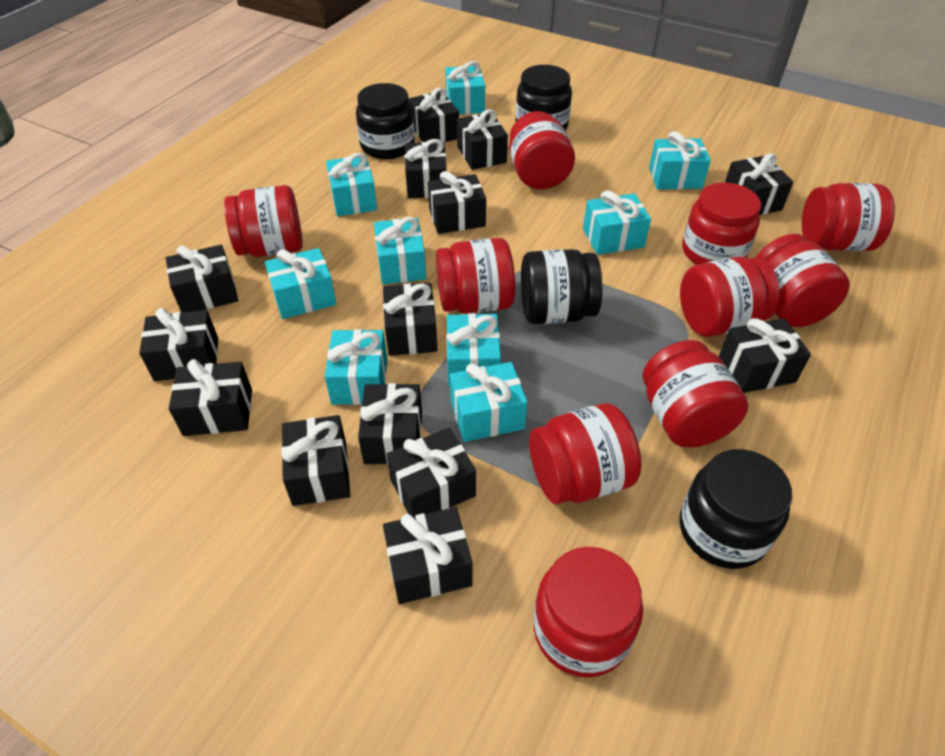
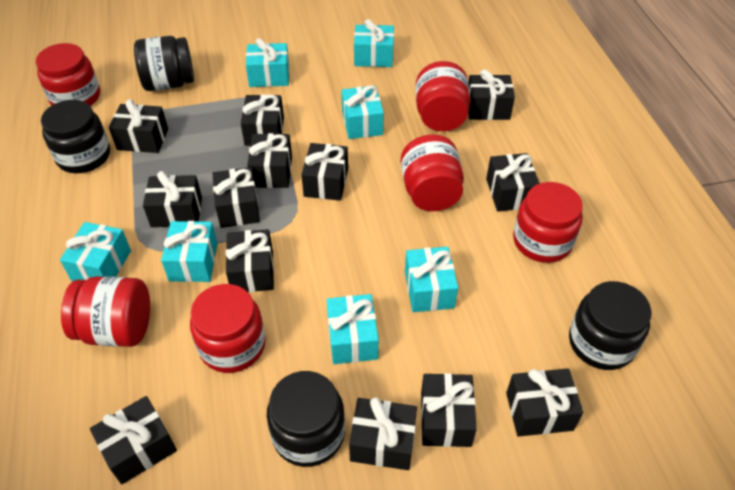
black gift: [139,308,218,381] [166,245,238,313] [169,359,252,436] [281,415,350,506] [358,383,422,464] [383,283,438,356] [383,507,472,604] [386,428,476,517] [405,139,447,198] [409,88,459,143] [428,171,486,234] [457,109,508,170] [719,318,811,393] [725,153,793,215] = 14 -> [90,396,177,484] [109,99,168,153] [143,171,202,227] [212,167,260,228] [226,229,274,292] [241,94,284,146] [247,133,292,188] [301,143,348,201] [349,397,417,470] [421,373,477,447] [468,69,515,120] [486,153,540,212] [506,368,583,437] = 13
red jar: [224,185,303,257] [436,238,515,314] [509,111,575,189] [529,403,641,504] [534,547,643,677] [642,340,749,448] [680,257,780,337] [682,183,761,265] [756,234,850,327] [802,183,895,251] = 10 -> [36,43,100,106] [61,276,150,347] [190,284,266,373] [401,134,464,211] [416,61,470,131] [513,182,583,263] = 6
turquoise gift: [265,248,336,319] [325,329,387,405] [326,153,377,216] [374,217,426,284] [445,61,485,114] [446,313,501,387] [450,362,527,442] [583,190,651,255] [649,131,711,190] = 9 -> [60,222,131,281] [161,221,218,282] [246,38,289,87] [327,294,379,364] [341,85,384,139] [354,19,394,67] [405,247,458,312] = 7

